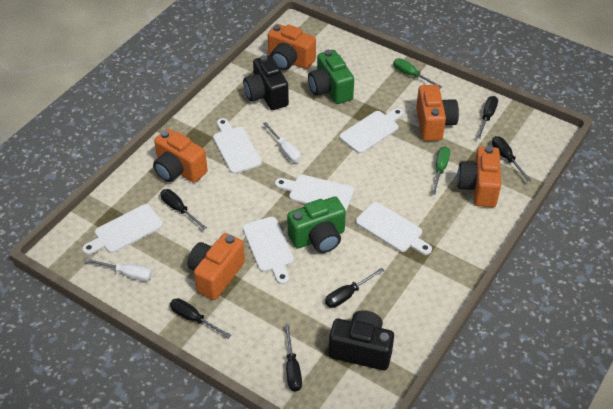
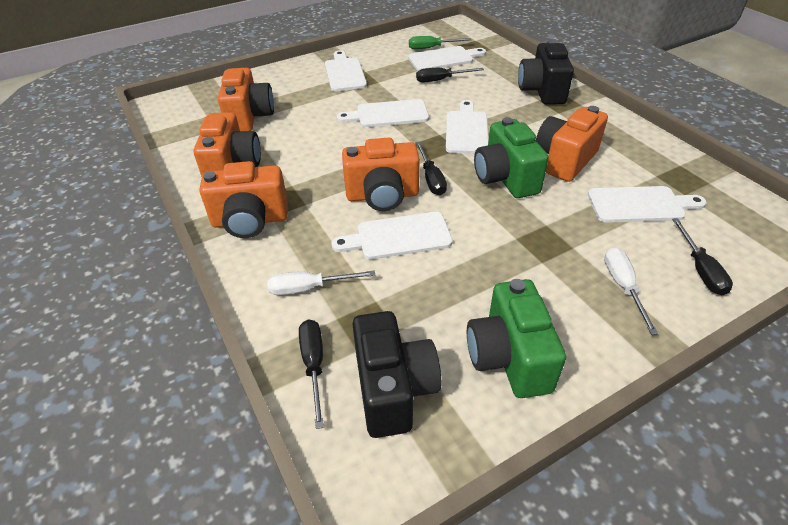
black screwdriver: [160,189,207,230] [170,298,232,338] [285,324,302,392] [325,268,384,308] [477,96,498,139] [492,136,531,181] = 6 -> [299,320,324,429] [416,68,484,82] [416,142,447,195] [672,218,733,295] = 4
green screwdriver: [393,58,442,89] [431,146,450,195] = 2 -> [409,36,471,49] = 1

